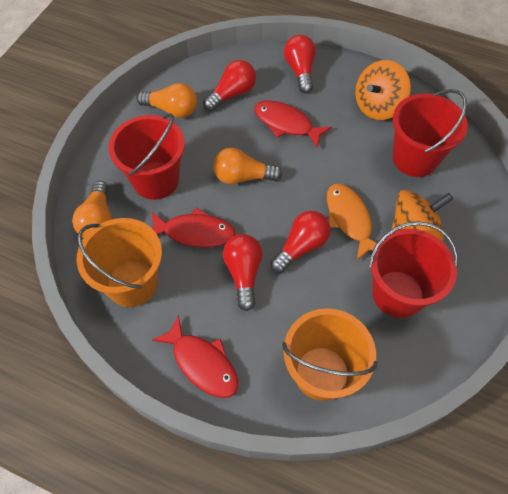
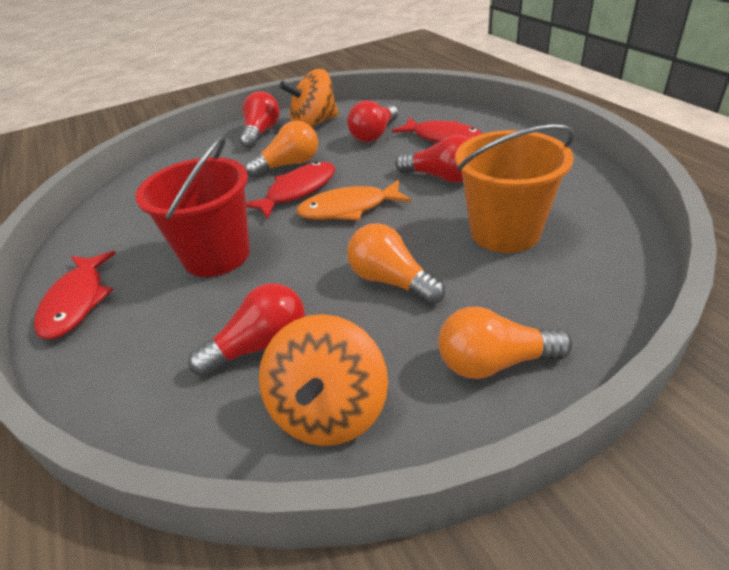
orange bucket: [77,218,162,307] [282,308,378,401] = 2 -> [455,124,575,253] = 1
red bucket: [109,113,185,200] [369,221,458,318] [393,89,468,177] = 3 -> [135,134,250,277] = 1

